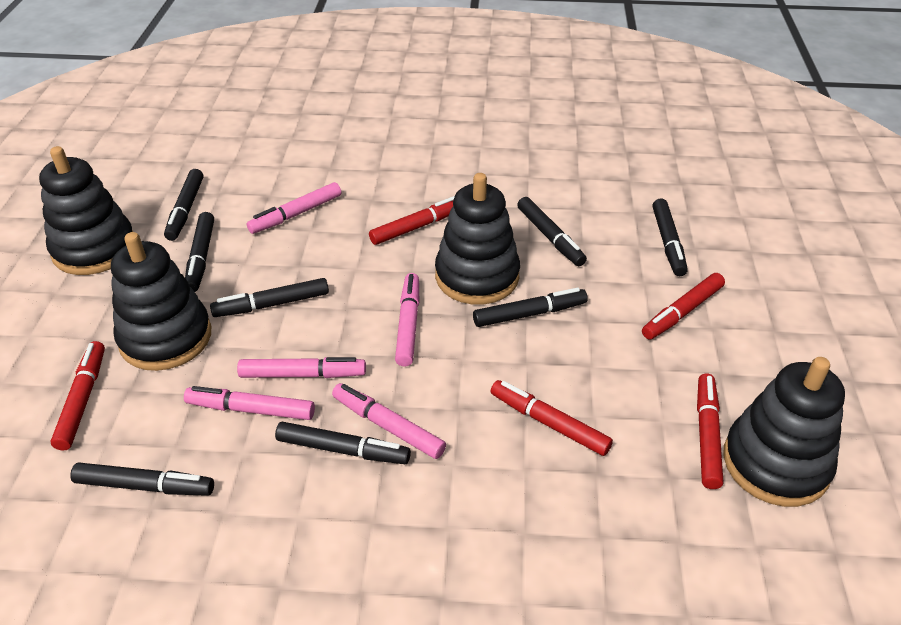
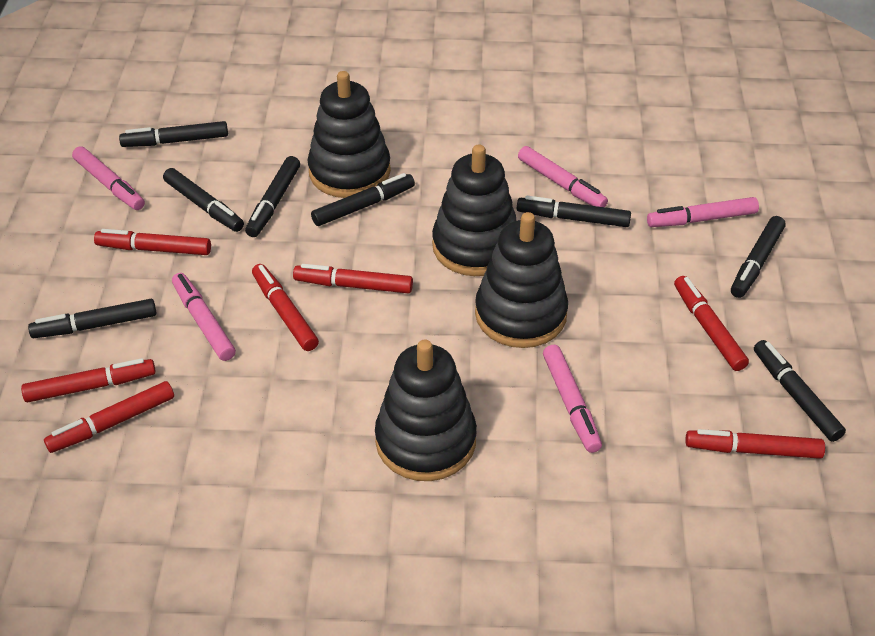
red marker: [50,341,105,451] [369,196,455,245] [491,380,613,456] [642,273,725,340] [697,374,723,489] = 5 -> [21,358,156,402] [44,381,174,453] [94,229,211,255] [252,264,319,351] [293,264,413,294] [674,276,749,371] [685,429,825,459] = 7

